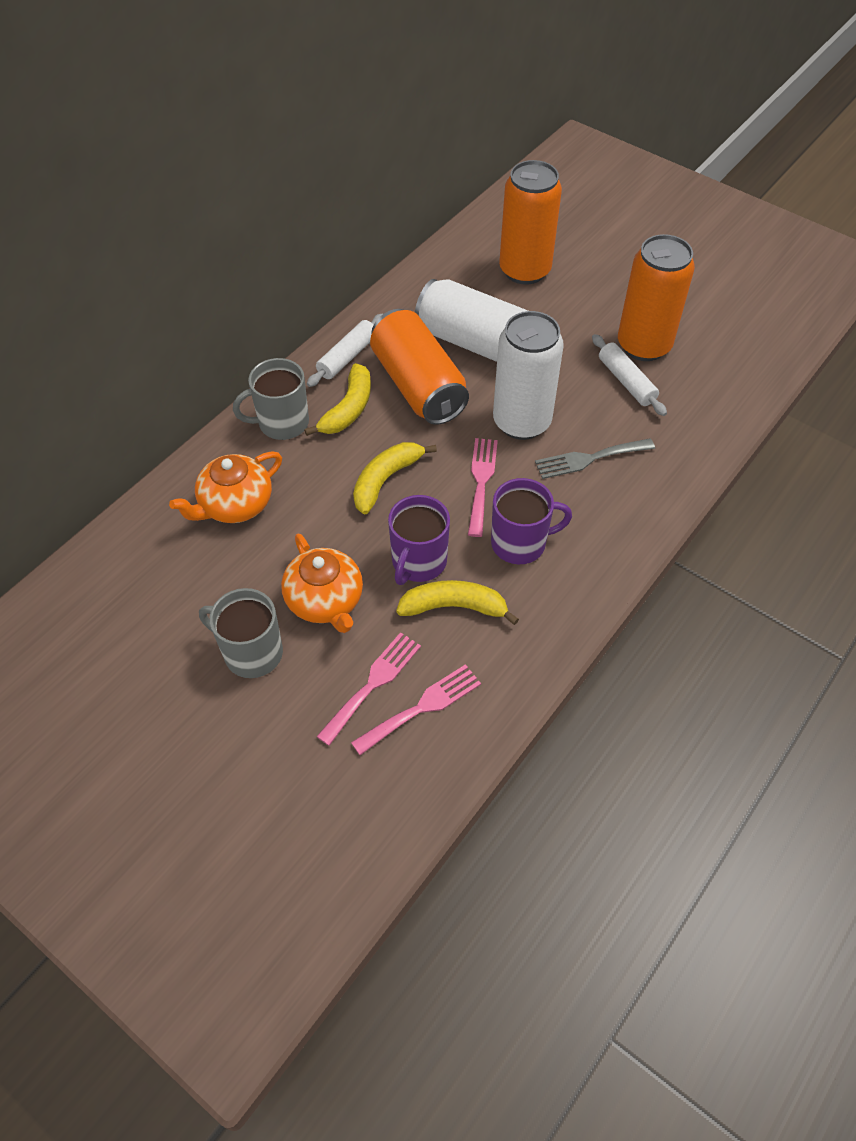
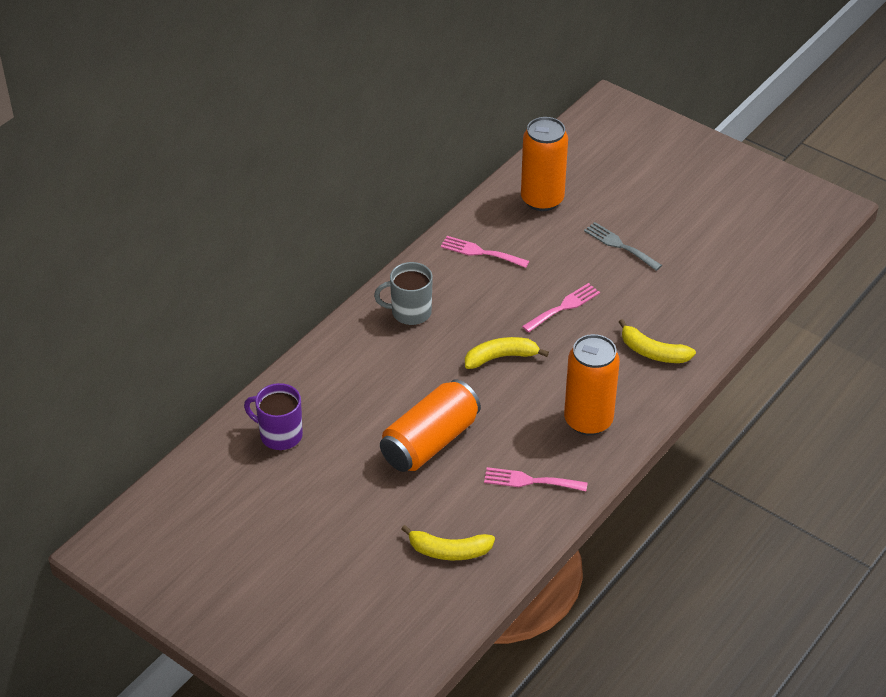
grey mug: [199,588,283,678] [233,358,309,440] = 2 -> [374,262,433,325] = 1
orange teapot: [169,451,282,523] [281,533,363,633] = 2 -> none = 0
purple mug: [388,495,450,585] [491,478,572,564] = 2 -> [244,383,303,450] = 1
white can: [415,279,528,362] [493,311,564,440] = 2 -> none = 0
white rolling pin: [307,313,383,387] [592,334,667,416] = 2 -> none = 0

